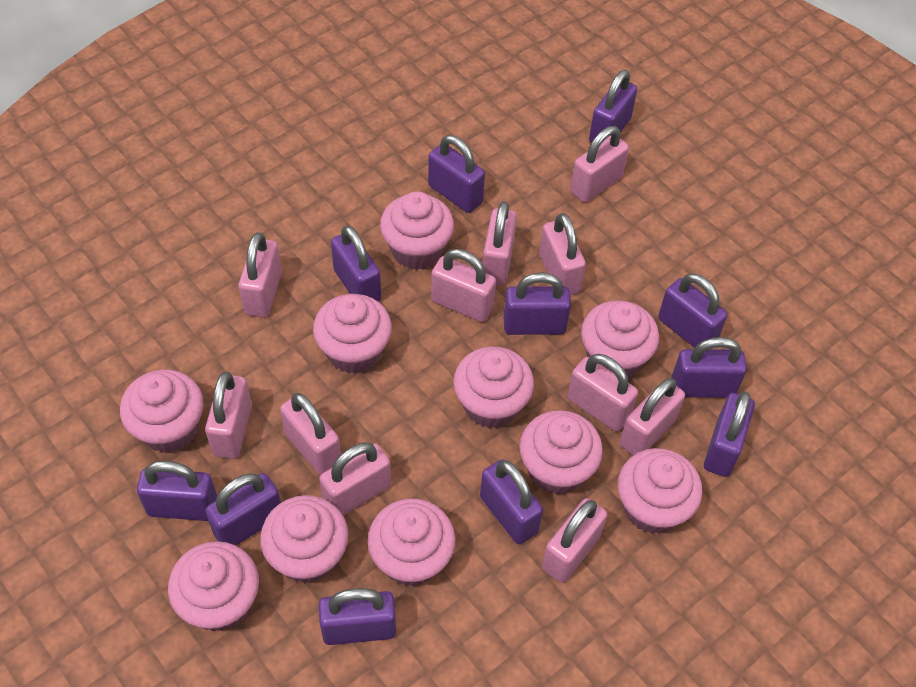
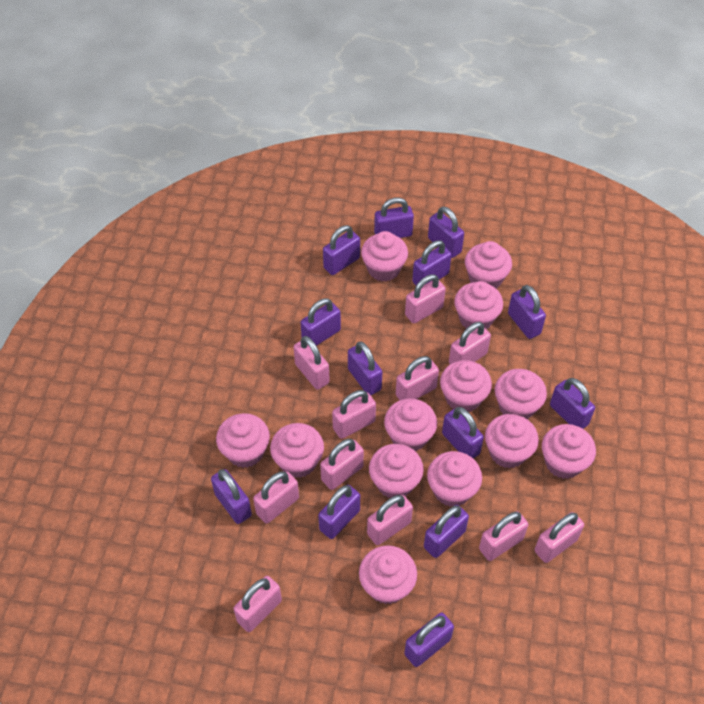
pink cupcake: [120,369,204,453] [168,541,259,632] [260,495,349,584] [313,294,392,374] [368,499,456,587] [380,191,454,270] [453,346,534,428] [519,410,603,495] [581,300,659,377] [618,448,703,534] = 10 -> [216,413,270,468] [270,423,324,478] [359,545,417,604] [361,231,408,281] [369,444,424,498] [384,398,437,451] [427,451,482,507] [440,360,492,412] [454,281,503,329] [465,241,512,289] [485,414,539,469] [495,369,547,420] [542,424,596,479] = 13
purple padlock: [137,461,217,521] [205,473,281,545] [319,588,396,645] [331,225,381,302] [428,135,485,213] [480,459,543,544] [503,272,571,335] [589,69,637,143] [658,273,727,348] [671,337,747,398] [704,391,755,477] = 11 -> [211,469,252,524] [301,298,341,346] [318,485,360,539] [323,225,360,275] [348,341,382,395] [374,198,414,238] [404,613,454,667] [412,240,452,285] [424,505,469,558] [428,206,464,258] [442,407,484,459] [508,285,546,339] [550,378,595,429] = 13

